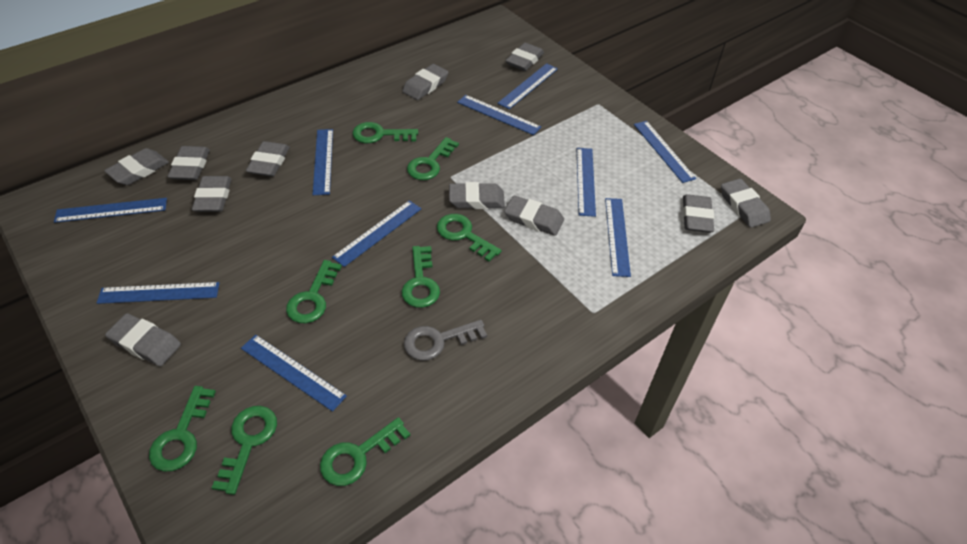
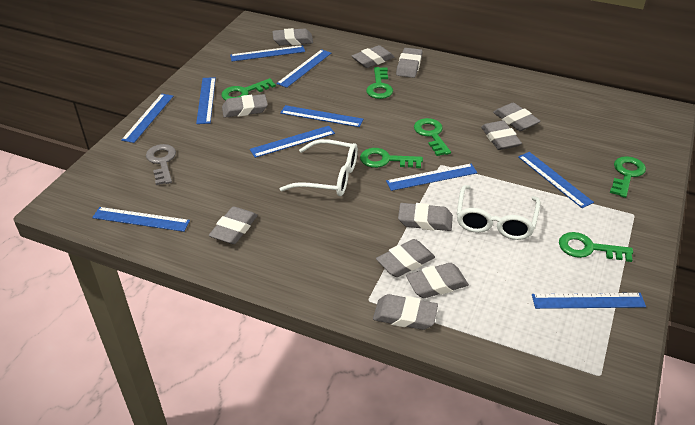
green key: [149,386,216,472] [212,406,277,495] [286,260,342,323] [320,417,410,486] [352,122,418,143] [402,246,440,308] [407,137,459,180] [437,214,502,262] = 8 -> [222,78,276,101] [360,148,423,168] [366,67,393,99] [414,118,451,156] [559,232,633,262] [610,156,646,198] = 6
white glasses: none = 0 -> [280,139,358,196] [457,185,540,240] = 2

